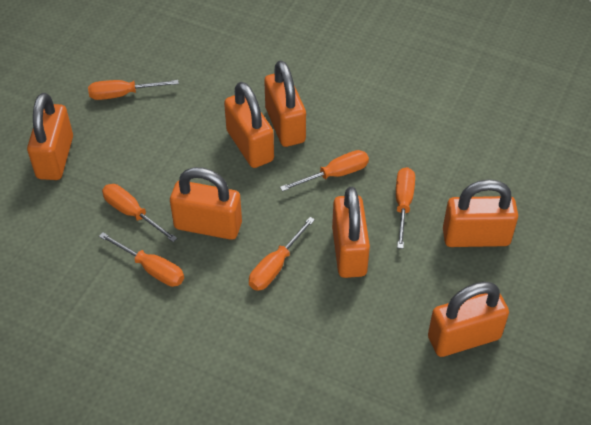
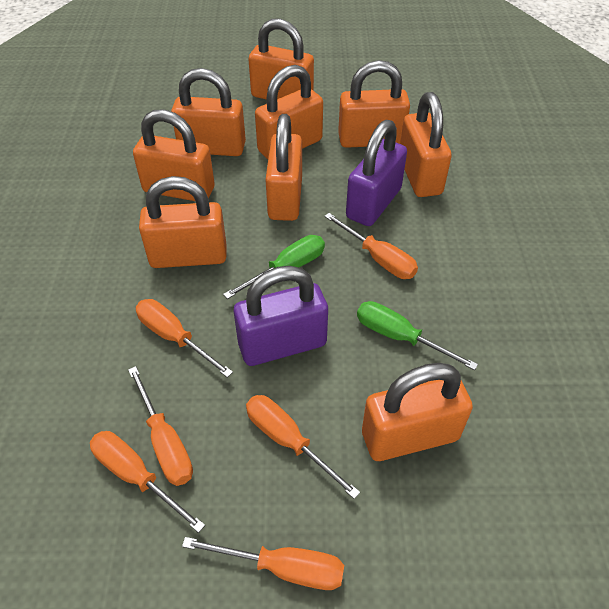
green screwdriver: none = 0 -> [223,235,325,299] [357,301,478,370] = 2
orange padlock: [27,93,73,180] [170,167,242,240] [224,82,274,168] [264,60,306,147] [332,187,370,278] [428,282,509,357] [443,179,518,247] = 7 -> [133,110,215,201] [139,176,227,268] [171,68,246,156] [249,19,314,100] [255,65,323,159] [265,114,302,221] [338,60,410,148] [362,363,473,461] [400,92,452,197] = 9
purple padlock: none = 0 -> [234,266,328,366] [346,120,407,226] = 2

